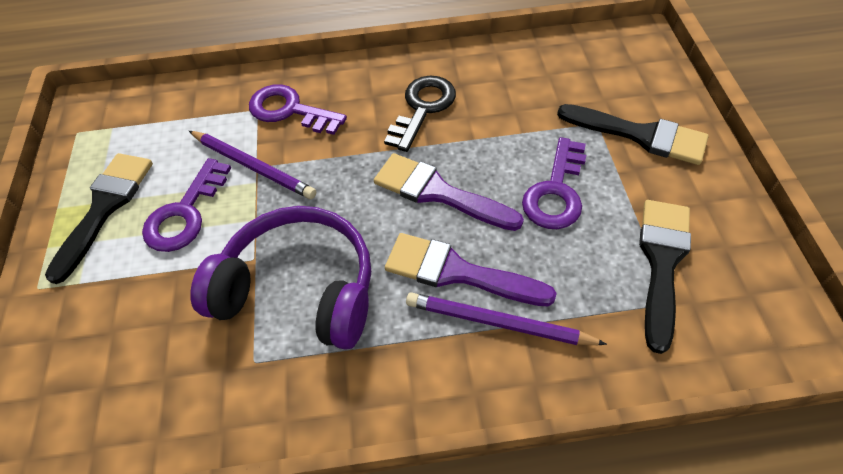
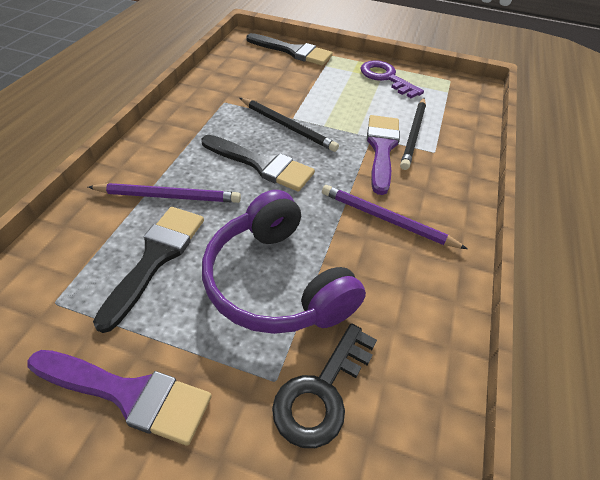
black pencil: none = 0 -> [240,98,339,152] [400,98,426,170] = 2
purple key: [142,158,231,252] [249,84,347,135] [522,137,586,229] = 3 -> [360,60,424,98] = 1

